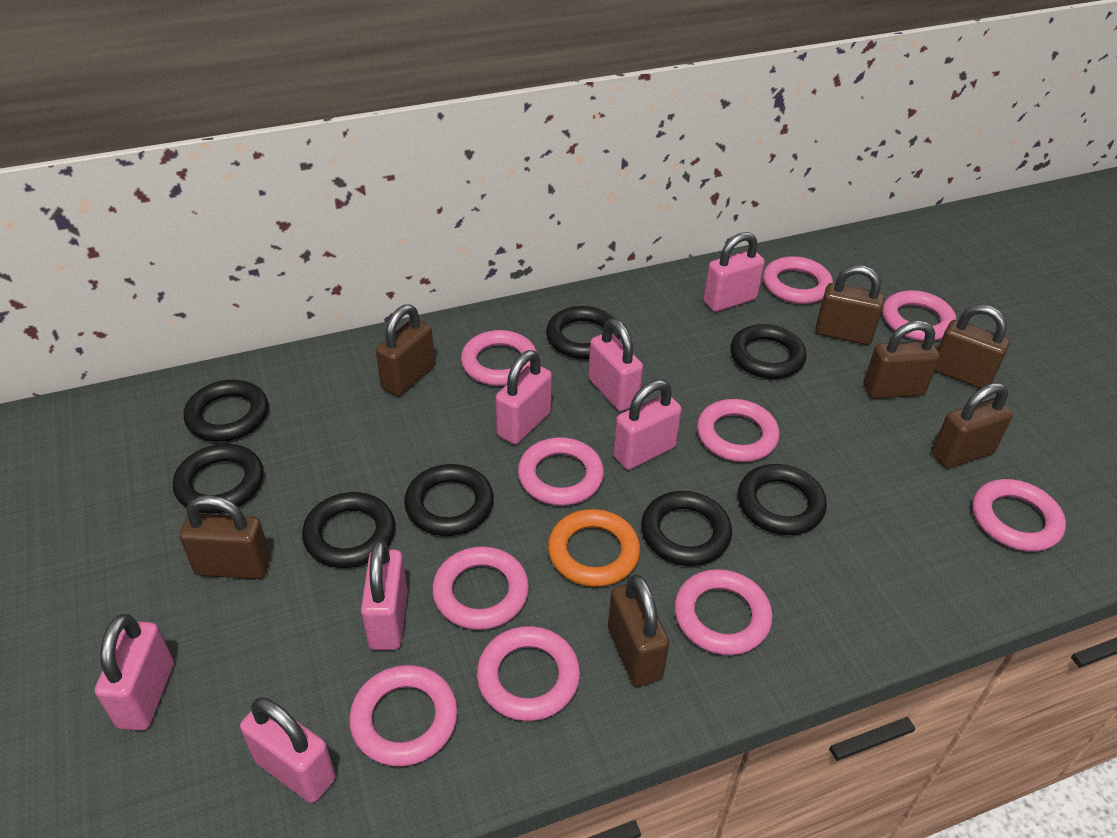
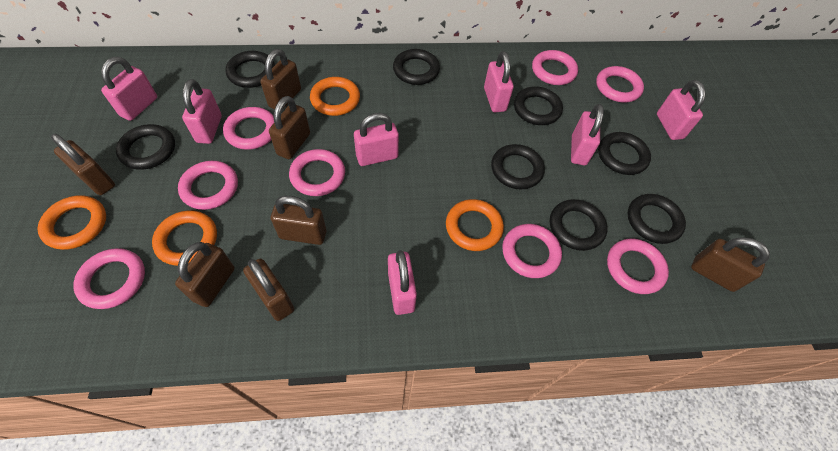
orange ring: [548,509,640,587] = 1 -> [38,195,106,250] [152,210,217,266] [310,77,360,116] [446,199,504,251] = 4
pink ring: [349,665,458,767] [432,546,529,630] [461,330,537,386] [477,626,580,721] [518,437,604,506] [674,569,773,655] [697,399,780,462] [763,256,833,304] [882,290,956,341] [972,479,1066,552] = 10 -> [73,248,145,309] [178,161,238,210] [223,107,274,150] [289,149,345,196] [502,224,562,278] [532,50,578,85] [596,66,644,102] [607,239,669,294] = 8

